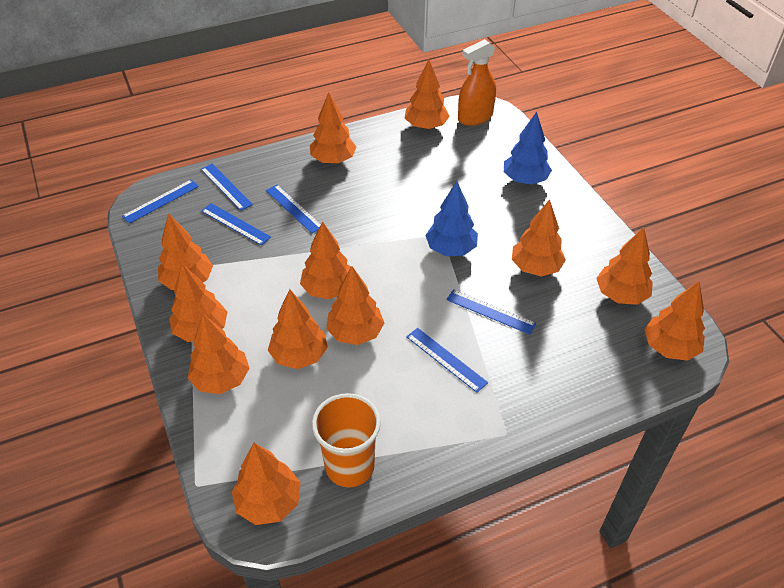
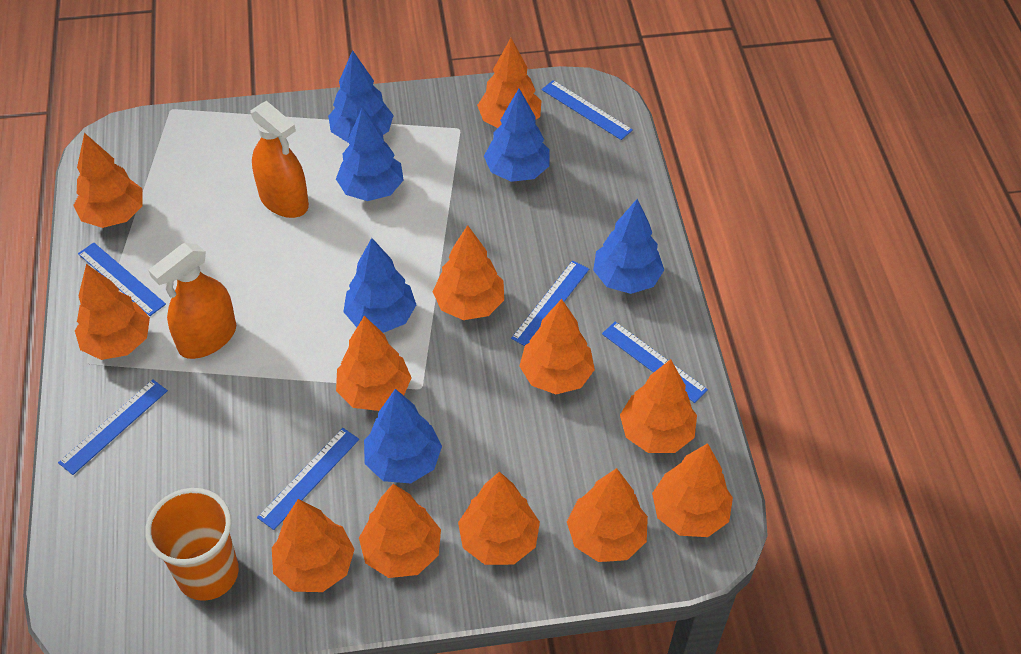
blue tree: [425,181,478,256] [504,112,552,185] = 2 -> [328,50,394,142] [336,107,404,201] [343,238,416,333] [364,389,442,483] [484,89,550,182] [593,199,664,294] = 6
orange spray bottle: [458,39,496,126] = 1 -> [148,243,236,359] [251,101,309,218] = 2

